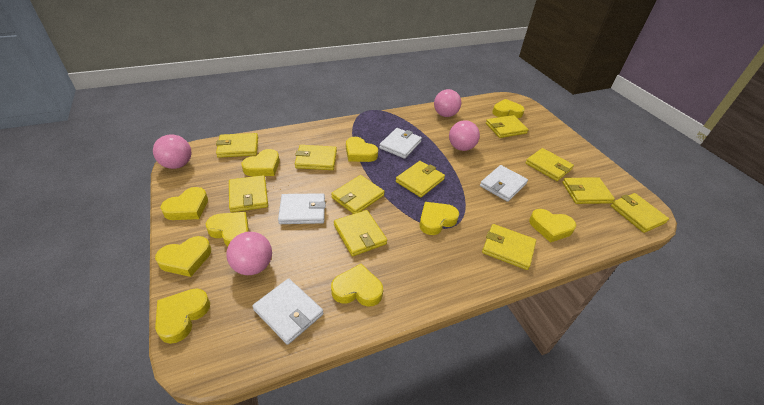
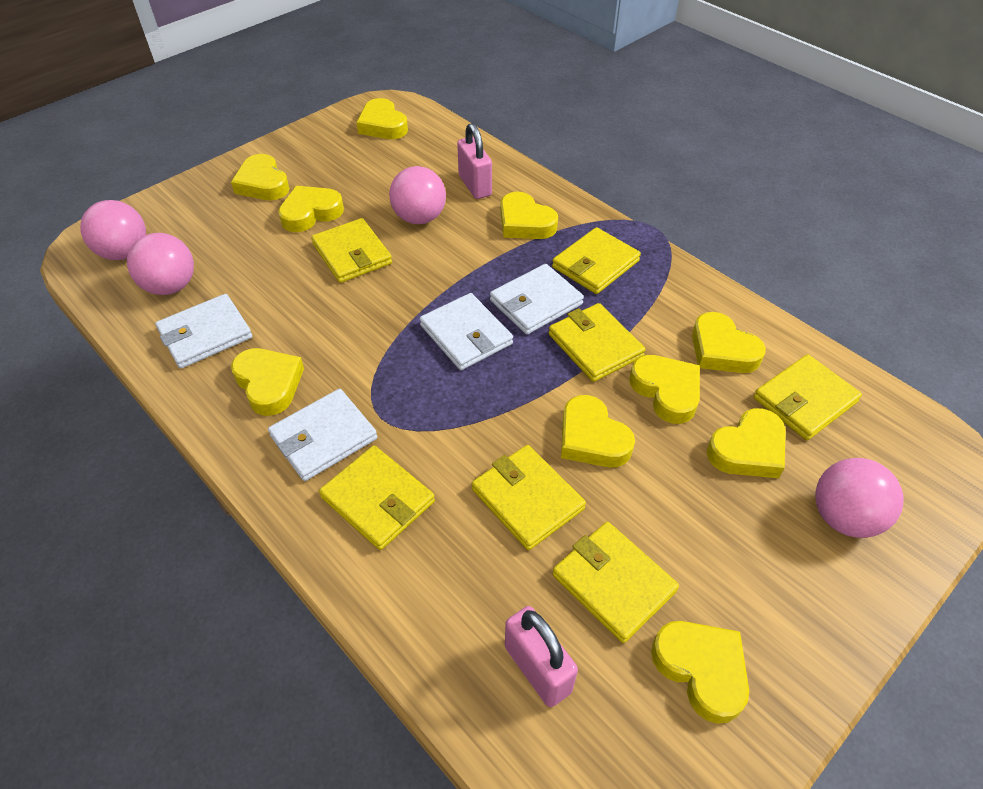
pink padlock: none = 0 -> [457,123,492,199] [505,606,578,707] = 2
yellow wallet: [216,133,258,158] [229,175,268,212] [295,145,337,170] [331,175,385,214] [334,210,387,256] [396,161,445,197] [482,224,536,270] [486,115,529,138] [525,148,574,181] [562,178,615,204] [610,193,669,233] = 11 -> [311,218,392,283] [319,446,435,550] [472,445,586,550] [549,303,646,382] [552,227,641,294] [553,522,679,643] [754,354,862,440] = 7

